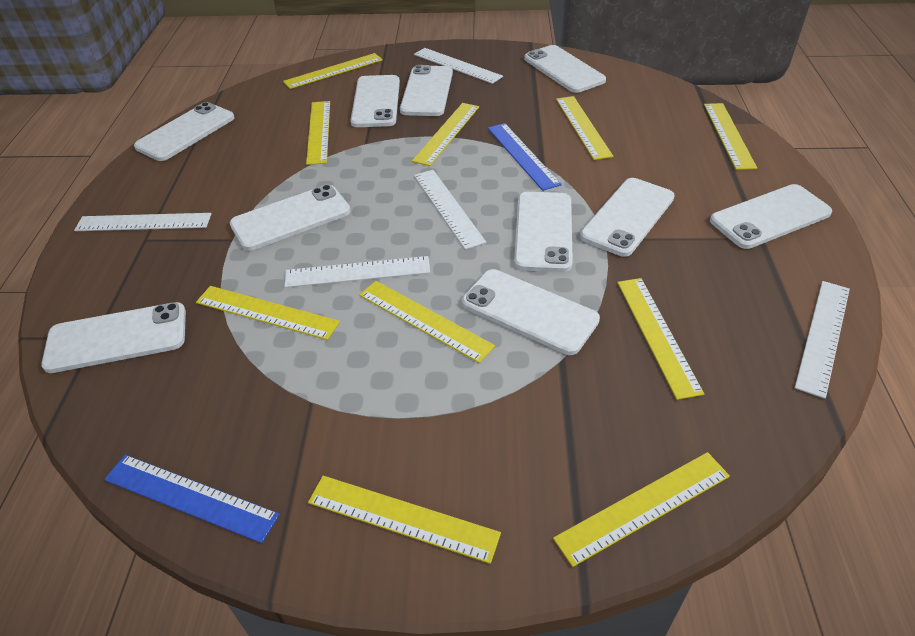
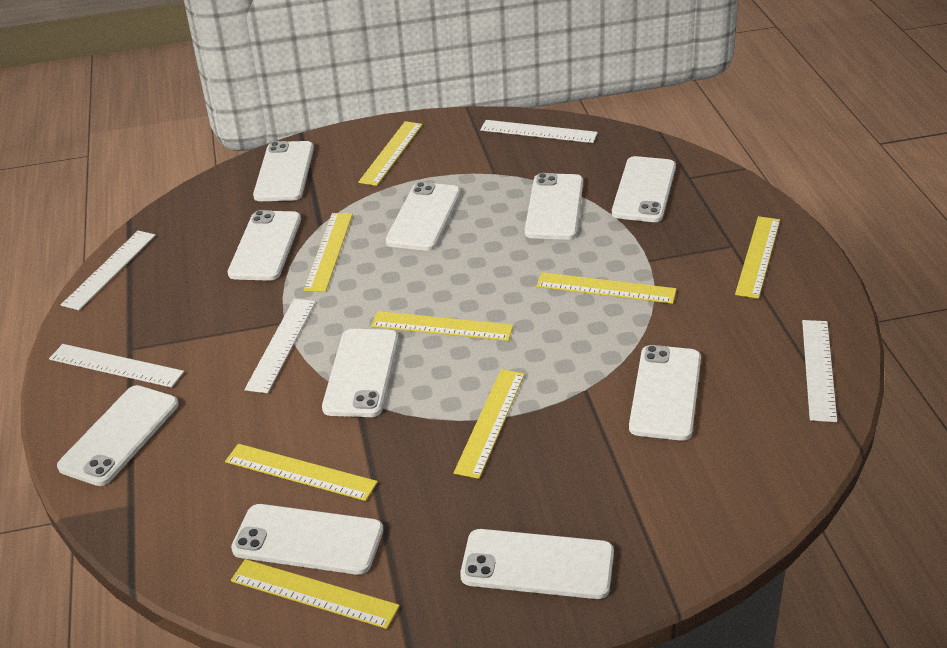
blue ruler: [104,455,280,543] [488,123,562,191] = 2 -> none = 0
yellow ruler: [196,286,340,340] [283,53,383,89] [306,101,330,165] [308,476,501,564] [359,281,495,363] [412,103,479,166] [553,452,730,567] [556,96,613,160] [617,278,704,400] [704,103,757,170] = 10 -> [225,444,378,501] [231,559,400,629] [304,213,353,292] [358,121,423,186] [371,311,513,341] [454,369,525,479] [536,272,677,304] [735,216,780,299] = 8

